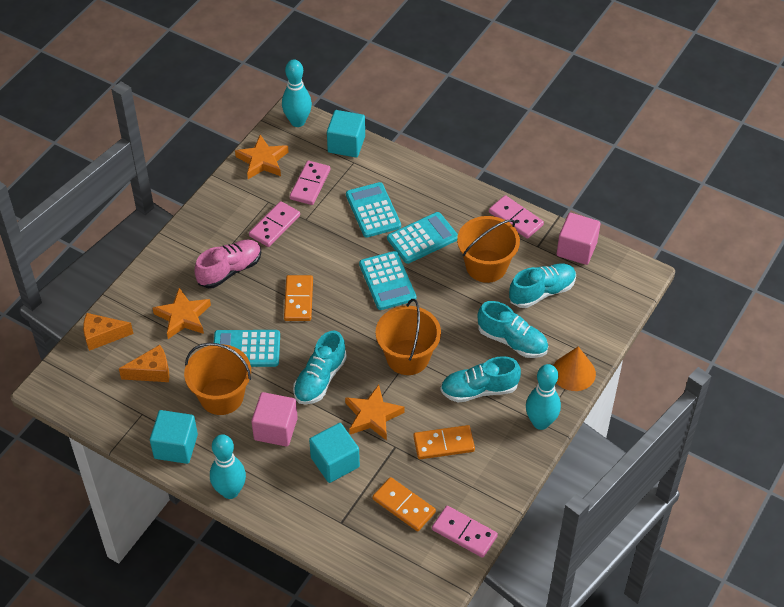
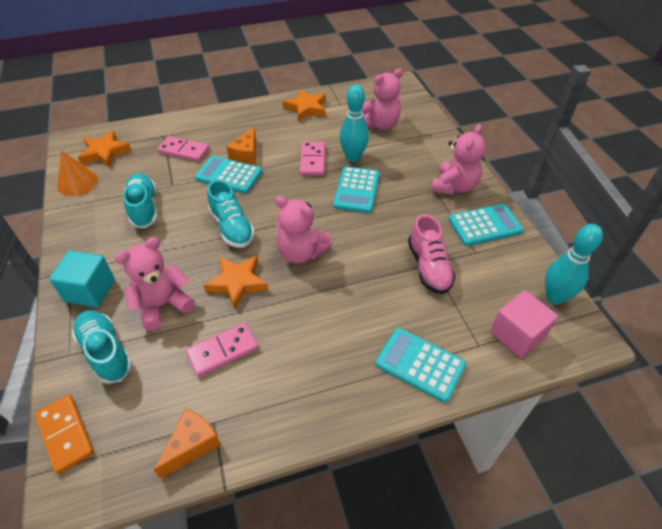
orange bucket: [184,343,251,415] [376,299,441,375] [457,216,520,283] = 3 -> none = 0
orange domino: [284,275,313,321] [372,477,436,531] [413,425,475,459] = 3 -> [35,395,94,474] = 1
pink cube: [251,392,298,447] [557,213,601,265] = 2 -> [490,290,558,358] = 1
pink domino: [249,201,300,247] [290,161,330,205] [432,506,498,558] [489,195,544,239] = 4 -> [157,136,209,162] [186,323,258,377] [300,142,325,175] = 3
pink teddy bear: none = 0 -> [114,237,195,331] [275,196,332,263] [362,69,403,130] [431,124,486,195] = 4
turquoise bowling pin: [210,434,246,499] [282,59,312,127] [526,364,561,430] = 3 -> [339,85,369,162] [545,224,603,304] = 2
turquoise cube: [150,410,198,464] [309,423,360,483] [327,110,365,158] = 3 -> [49,251,115,307] = 1
turquoise shoe: [293,330,347,405] [440,356,521,403] [478,301,548,358] [509,263,576,308] = 4 -> [72,310,132,384] [123,173,158,228] [207,179,255,248] = 3

